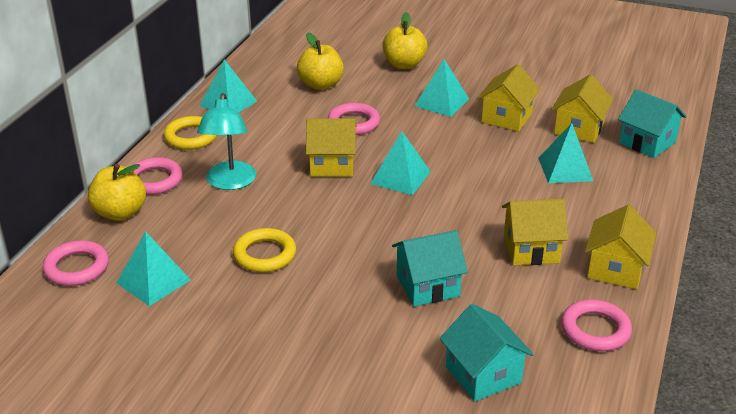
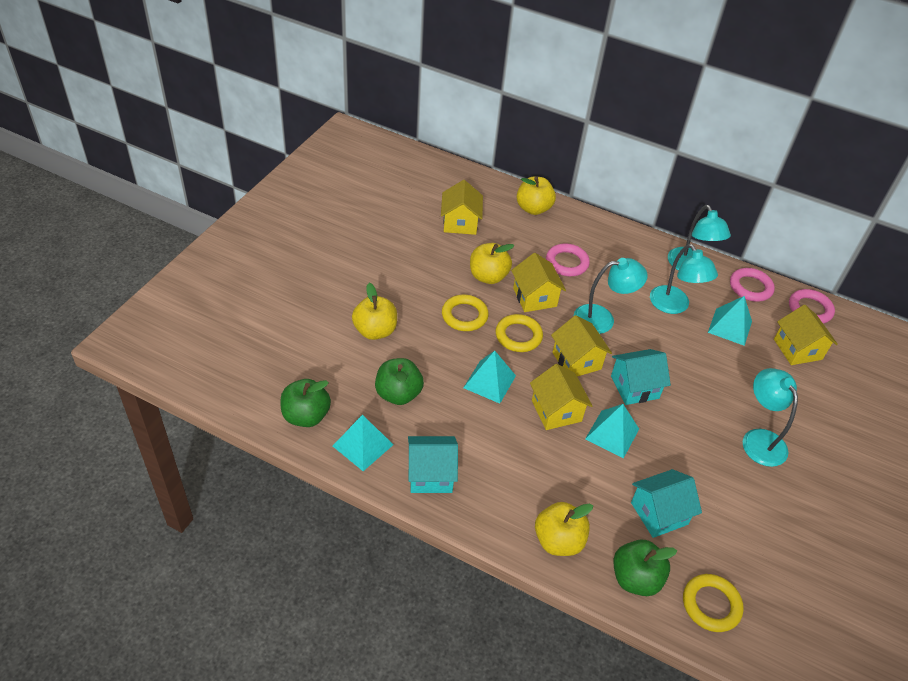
green apple: none = 0 -> [280,379,331,427] [375,358,424,405] [613,540,677,596] = 3
pink ring: [42,240,109,286] [133,157,183,195] [328,103,380,135] [561,299,632,351] = 4 -> [546,244,590,276] [730,268,775,302] [789,289,835,324] = 3
turquoise lamp: [197,93,256,190] = 1 -> [574,258,648,334] [650,244,718,314] [668,205,731,270] [743,368,798,467] = 4
turquoise pyramid: [116,231,191,306] [199,60,257,113] [370,131,431,195] [415,59,469,117] [538,123,593,183] = 5 -> [333,415,393,471] [463,351,516,403] [585,404,639,458] [708,296,752,346] = 4
yellow apple: [88,164,146,221] [297,32,344,90] [382,12,428,69] = 3 -> [352,283,397,340] [470,243,514,284] [517,176,556,215] [535,502,593,556] = 4
yellow ring: [164,116,217,150] [233,228,296,272] = 2 -> [442,295,489,331] [496,314,543,352] [683,574,744,632] = 3

